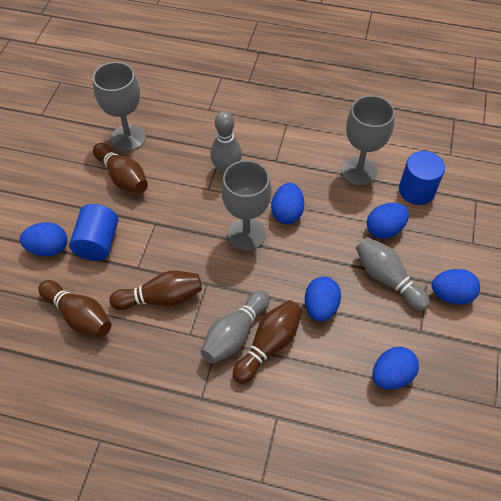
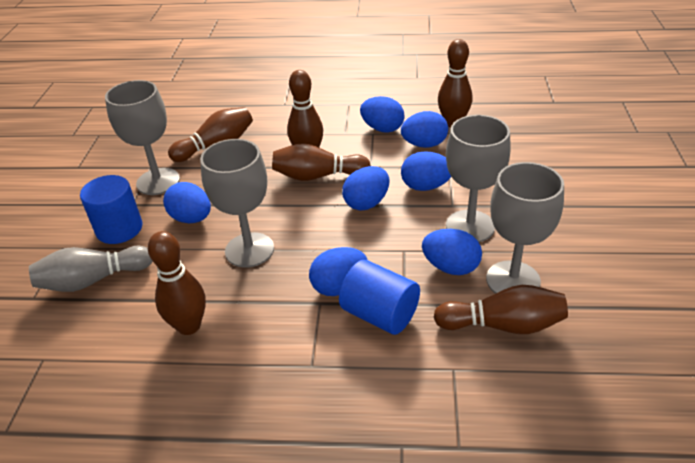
blue egg: [20,222,67,256] [271,183,304,224] [305,277,341,321] [367,203,409,239] [372,347,419,390] [432,269,480,305] = 6 -> [163,182,211,223] [309,247,367,296] [342,166,389,210] [360,96,404,133] [401,111,448,148] [401,151,451,191] [422,229,482,275] = 7
brown bowling pin: [38,280,111,337] [93,143,148,194] [109,271,202,310] [233,300,302,384] = 4 -> [148,231,206,335] [168,107,253,162] [272,143,371,181] [287,70,323,147] [434,285,568,334] [438,39,473,127] = 6
grey bowling pin: [201,291,270,364] [210,111,242,175] [356,237,430,311] = 3 -> [29,246,152,292] = 1
grey goblet: [93,62,146,151] [221,160,272,251] [341,95,395,186] = 3 -> [105,80,180,195] [200,139,274,268] [446,115,511,242] [486,162,564,294] = 4

